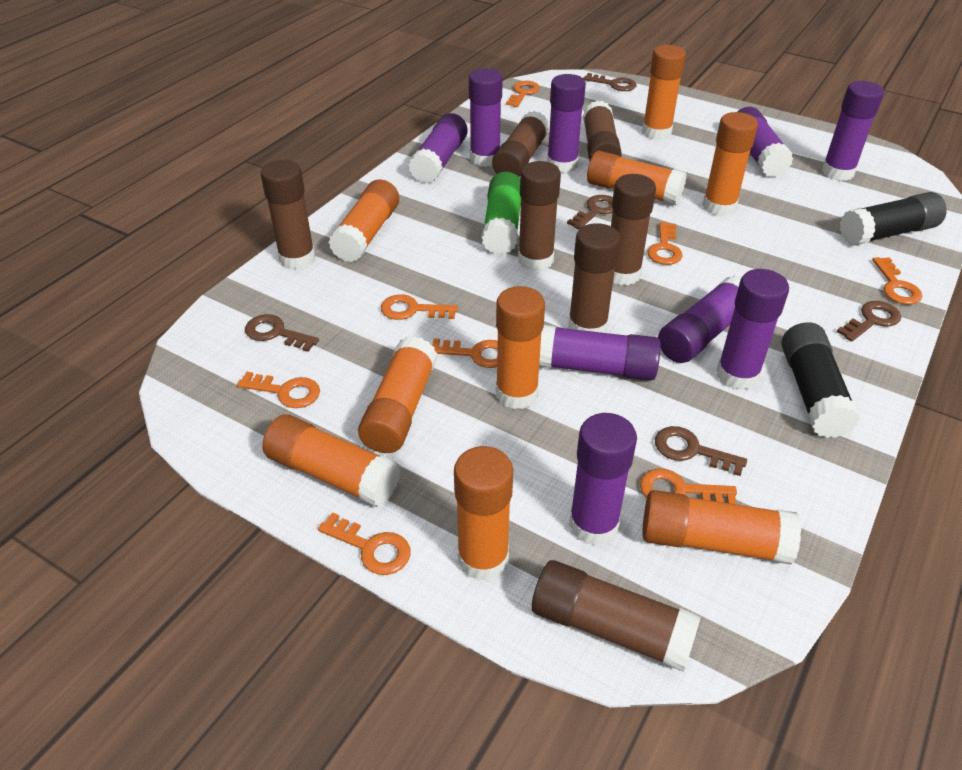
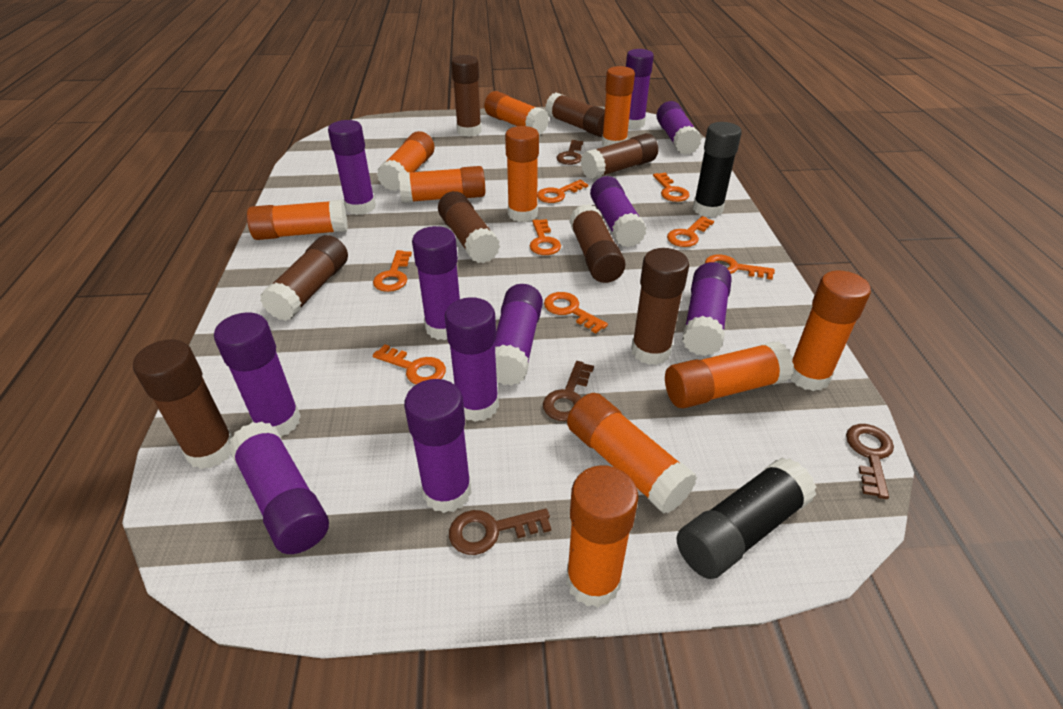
brown glue stick: [261,160,316,270] [492,111,550,177] [518,161,561,271] [532,560,701,671] [568,223,621,333] [583,100,622,161] [611,174,656,285] = 7 -> [133,339,233,469] [260,235,348,321] [438,191,500,263] [451,55,482,137] [545,92,605,137] [569,204,626,283] [581,133,658,180] [631,248,689,365] = 8
brown key: [245,314,319,352] [567,195,613,229] [583,73,637,91] [655,426,747,476] [837,301,901,342] = 5 -> [449,509,551,555] [543,361,594,421] [556,140,583,165] [846,424,894,499] = 4
green glue stick: [482,172,521,255] = 1 -> none = 0
orange glue stick: [262,414,400,508] [329,179,399,262] [358,336,437,453] [454,446,513,581] [496,286,545,409] [587,151,687,205] [642,45,686,140] [642,490,801,565] [703,112,758,216] = 9 -> [247,200,348,240] [377,131,434,191] [398,166,485,203] [484,91,549,135] [505,126,539,222] [566,465,638,607] [567,393,697,514] [602,66,635,147] [665,341,794,408] [791,270,871,391] = 10
purple glue stick: [408,113,468,183] [469,68,503,167] [539,325,661,381] [547,74,586,173] [569,413,637,546] [658,276,742,363] [717,269,789,390] [737,107,793,177] [822,81,884,181] = 9 -> [214,312,301,436] [228,421,329,554] [328,120,376,215] [404,379,472,513] [412,226,460,340] [445,297,499,422] [495,284,543,386] [590,176,647,248] [626,49,654,129] [657,101,702,155] [682,262,732,356] = 11

